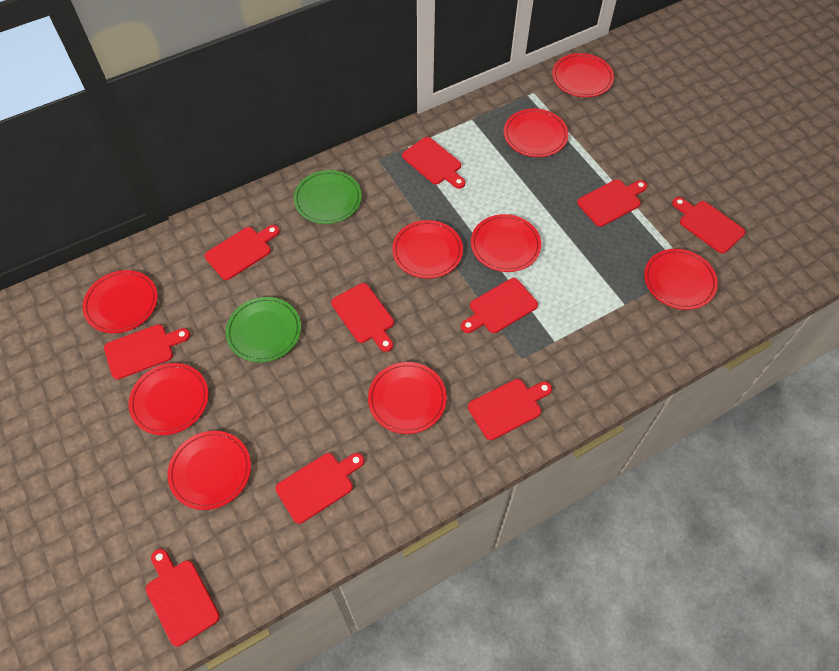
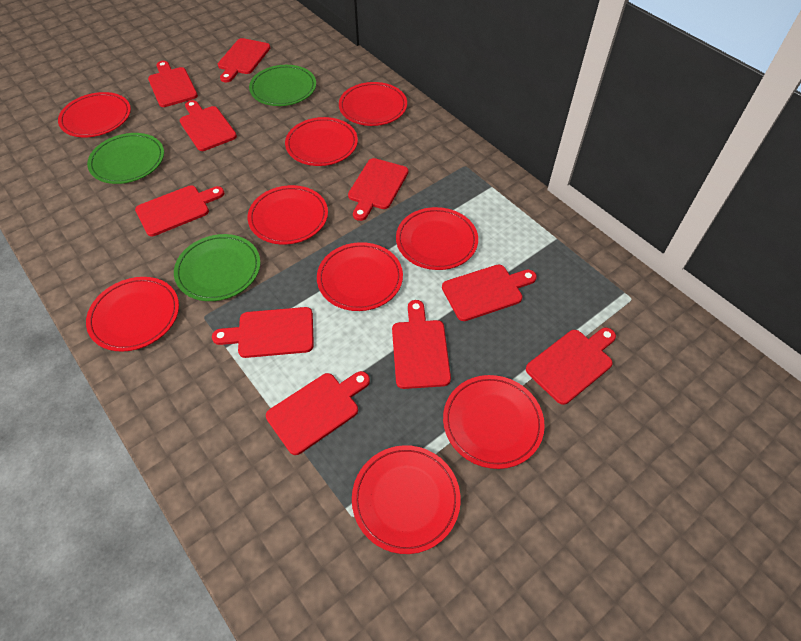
green plate: [226,297,301,363] [294,170,362,224] = 2 -> [87,133,164,184] [174,234,260,301] [249,65,316,106] = 3

